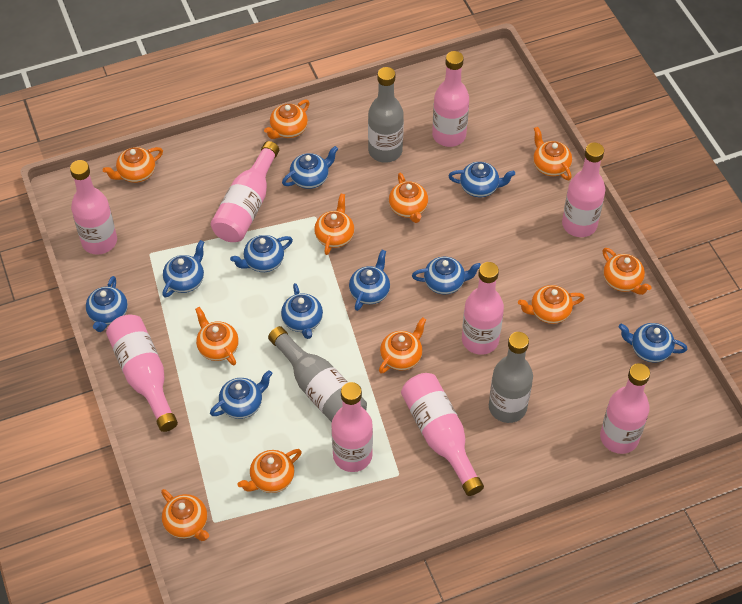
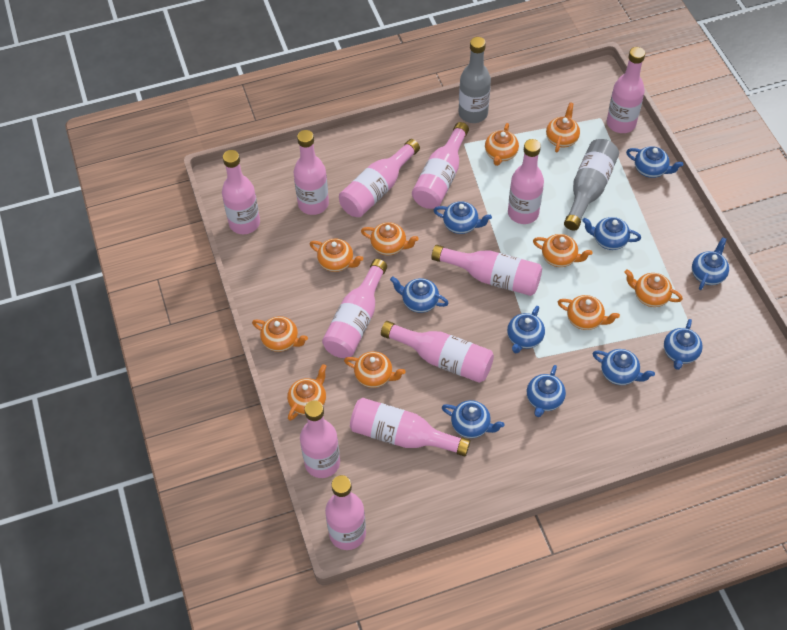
grey bottle: [268,326,367,422] [368,67,404,163] [489,332,533,423] = 3 -> [459,37,491,123] [564,139,619,231] = 2
orange teapot: [103,147,163,183] [161,489,209,541] [195,307,239,365] [237,449,302,493] [264,100,310,139] [314,194,354,255] [379,317,426,374] [389,173,428,223] [518,285,584,324] [533,127,572,180] [603,248,651,295] = 11 -> [252,316,308,352] [287,364,326,421] [310,238,363,272] [344,351,405,388] [361,222,419,255] [485,123,519,166] [533,234,592,267] [546,102,580,152] [558,295,620,330] [624,269,683,307] = 10
pink bottle: [70,160,117,255] [106,314,178,432] [211,141,279,242] [331,382,373,472] [401,373,484,496] [432,51,469,147] [462,262,504,355] [562,143,605,237] [600,363,650,454] = 9 -> [222,150,260,234] [294,130,329,215] [300,400,340,478] [322,259,387,358] [325,475,366,550] [339,139,420,217] [350,398,470,457] [381,321,494,383] [412,122,469,209] [431,245,542,296] [508,139,544,224] [607,47,645,133] = 12

